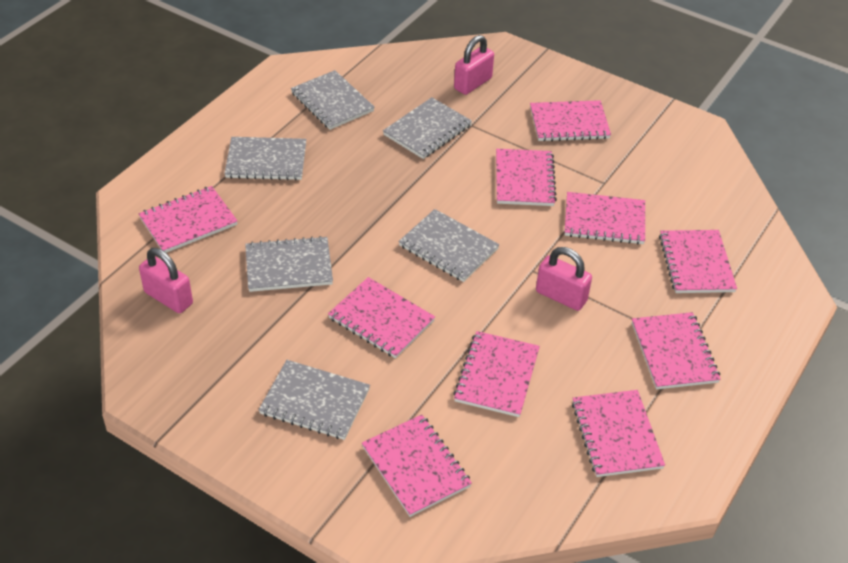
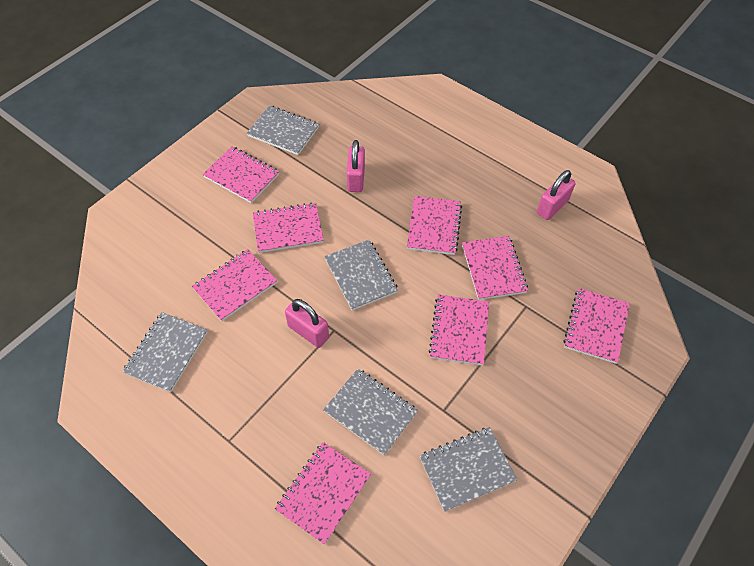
grey notebook: [224,137,306,180] [245,236,333,292] [259,360,370,440] [291,70,375,130] [383,97,472,159] [398,209,499,282] = 6 -> [122,312,208,392] [247,106,319,155] [323,369,418,455] [324,240,398,310] [420,427,517,512] = 5
pink notebook: [139,186,238,253] [328,277,435,359] [362,415,472,517] [453,331,540,417] [496,149,557,206] [530,100,611,142] [565,192,645,245] [572,390,665,477] [632,312,721,389] [659,230,737,293] = 10 -> [192,249,277,321] [203,146,279,203] [253,202,324,253] [275,442,371,545] [407,196,462,255] [428,295,489,366] [462,236,528,300] [564,288,630,364] = 8

